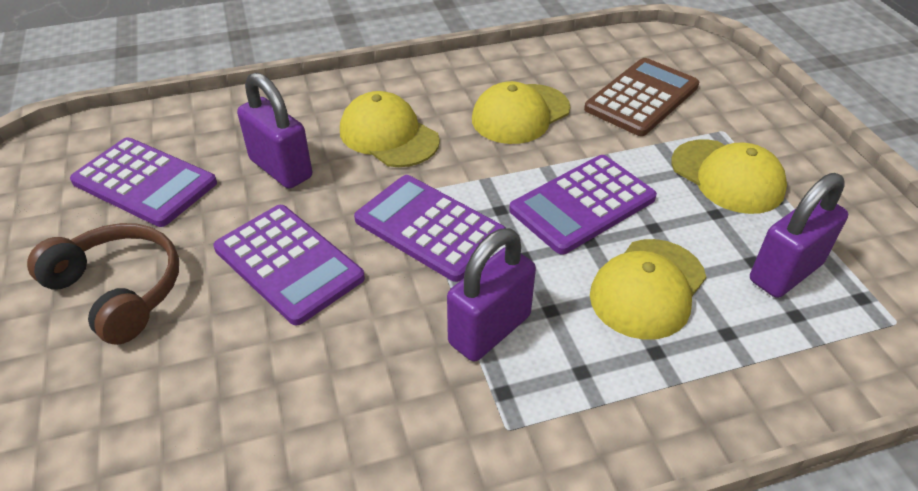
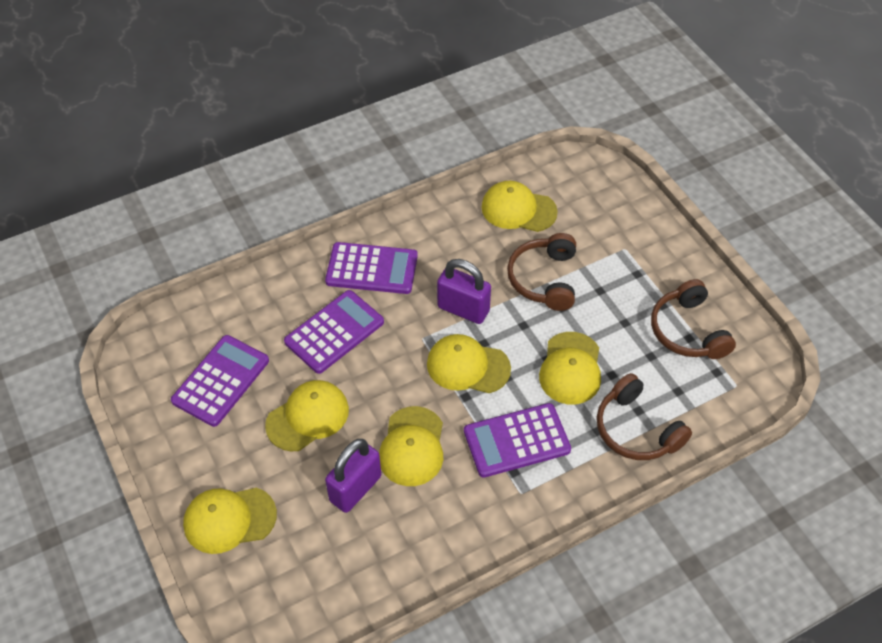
brown calculator: [584,58,699,136] = 1 -> none = 0
brown headphones: [27,223,179,345] = 1 -> [507,233,576,311] [597,373,692,460] [651,279,736,359] = 3
purple padlock: [237,72,312,189] [447,228,536,361] [750,173,848,298] = 3 -> [325,439,381,513] [437,259,491,324] = 2
yellow cap: [340,91,440,167] [472,81,570,144] [590,239,706,340] [671,139,787,214] = 4 -> [183,488,277,554] [265,380,349,451] [379,406,443,486] [427,334,511,393] [481,181,558,232] [539,332,601,405] = 6

